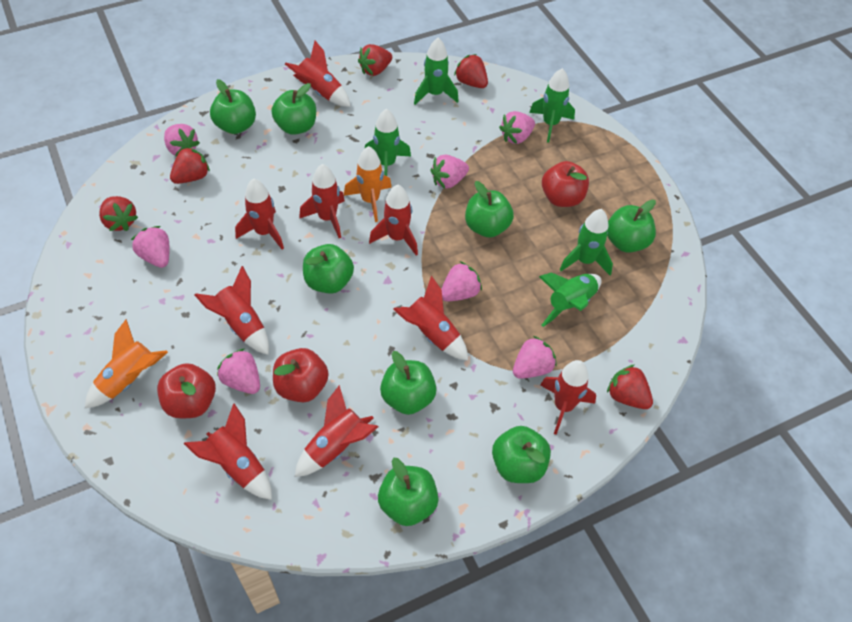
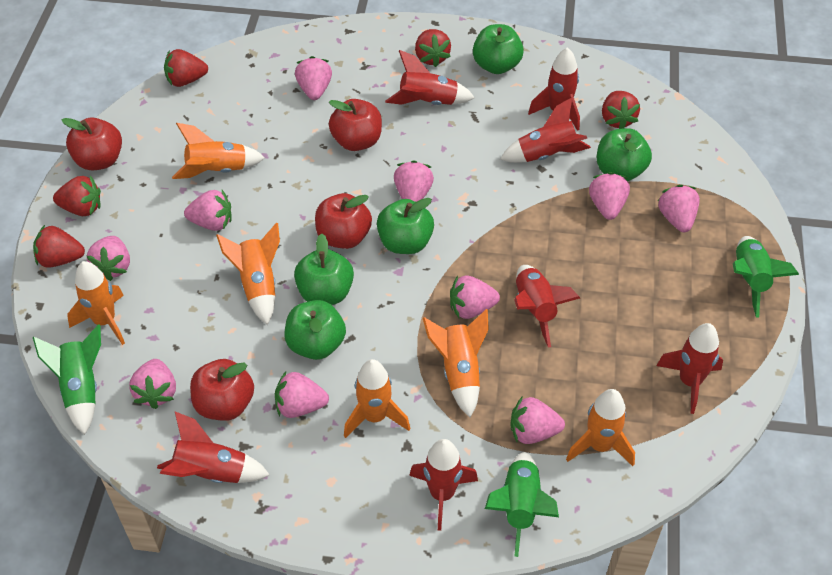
green apple: [210,79,256,134] [271,83,316,135] [303,244,354,294] [378,458,439,526] [380,351,437,415] [465,181,514,238] [492,426,551,483] [607,200,656,253] = 8 -> [285,300,346,360] [294,234,354,305] [377,198,434,254] [473,24,524,74] [597,128,652,181] = 5
green rocket: [365,109,411,176] [414,38,459,105] [529,68,575,143] [539,272,601,327] [560,209,613,275] = 5 -> [33,324,101,435] [485,452,559,557] [733,236,799,318] = 3
orange rocket: [85,319,168,408] [344,146,392,222] = 2 -> [67,261,125,345] [172,123,265,179] [216,222,280,325] [344,359,410,438] [423,309,489,417] [566,389,635,466] = 6
pink strawberry: [131,226,169,268] [164,124,200,157] [217,349,260,394] [430,155,469,189] [442,261,482,301] [499,111,535,144] [513,336,557,379] = 7 -> [87,236,130,281] [129,359,176,409] [184,190,232,231] [275,371,329,418] [295,56,332,100] [394,160,434,202] [450,275,500,319] [510,396,565,444] [589,172,630,220] [658,185,700,232] = 10
red apple: [157,363,216,418] [273,348,329,402] [542,161,589,207] = 3 -> [62,118,122,170] [190,359,254,421] [315,193,372,249] [329,99,382,151] = 4
red rocket: [184,404,272,500] [195,266,269,355] [235,178,284,249] [285,41,351,107] [295,385,378,477] [299,164,345,238] [369,185,418,255] [393,275,468,360] [540,360,596,435] = 9 -> [157,412,270,483] [385,50,475,105] [409,439,478,531] [500,98,591,163] [514,265,580,348] [528,47,580,131] [656,323,723,414] = 7

